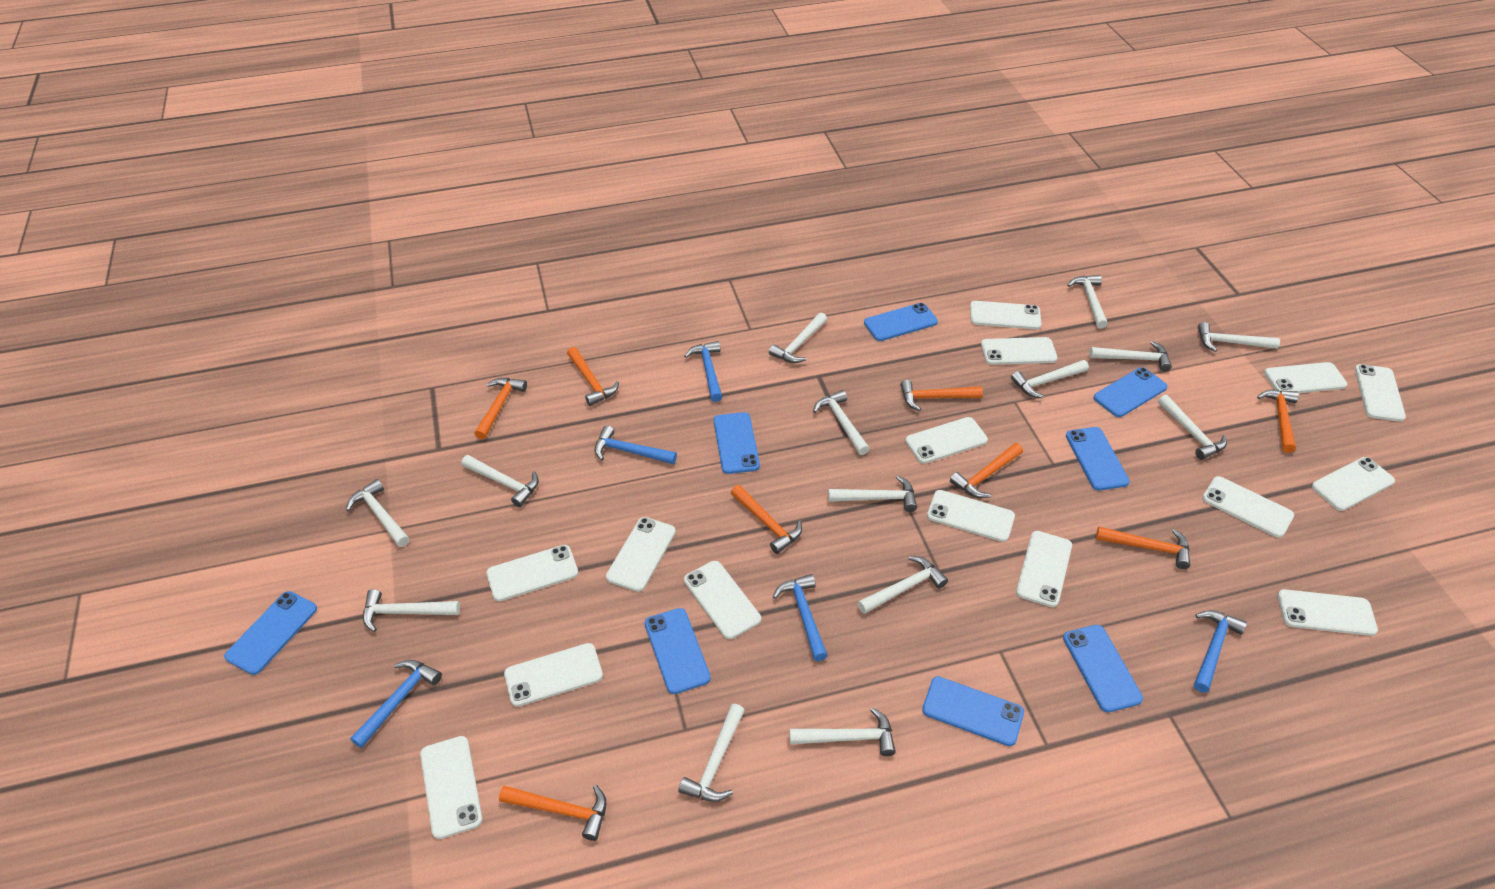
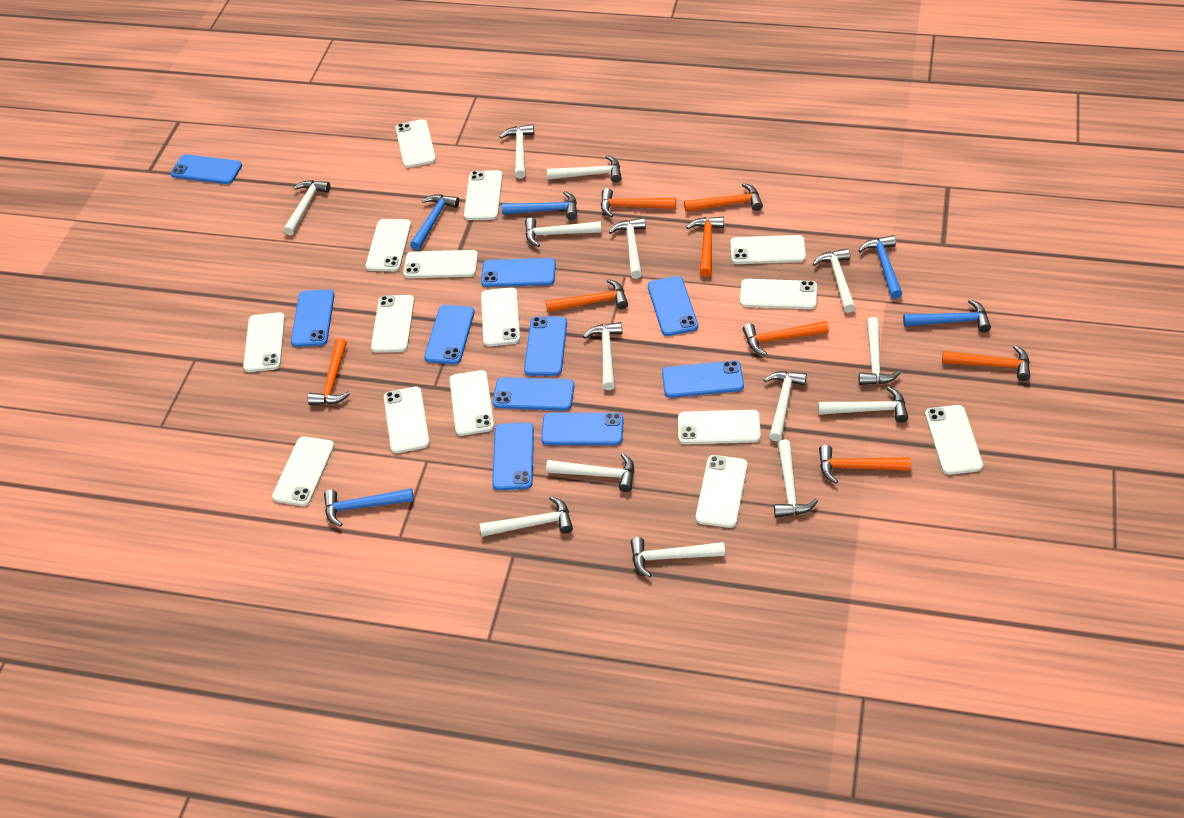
blue phone: [224,591,317,675] [645,608,711,694] [714,412,760,474] [864,303,938,341] [922,676,1024,746] [1063,625,1143,713] [1066,427,1130,491] [1094,367,1167,417] = 8 -> [171,154,242,184] [291,289,334,347] [424,305,475,364] [481,258,556,287] [492,422,534,490] [493,377,574,411] [524,317,567,376] [541,413,624,445] [648,276,698,336] [662,361,744,398] = 10

